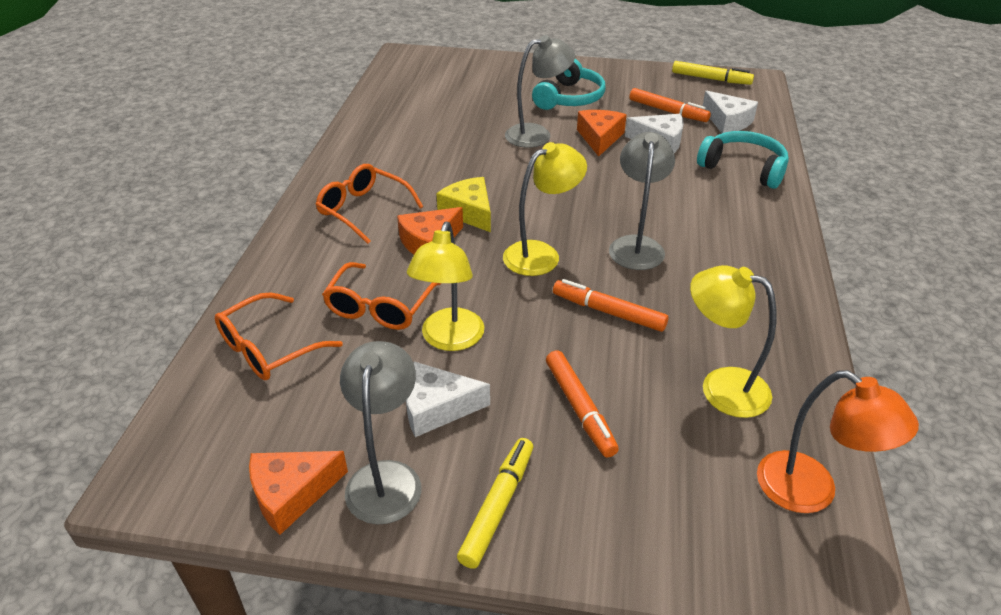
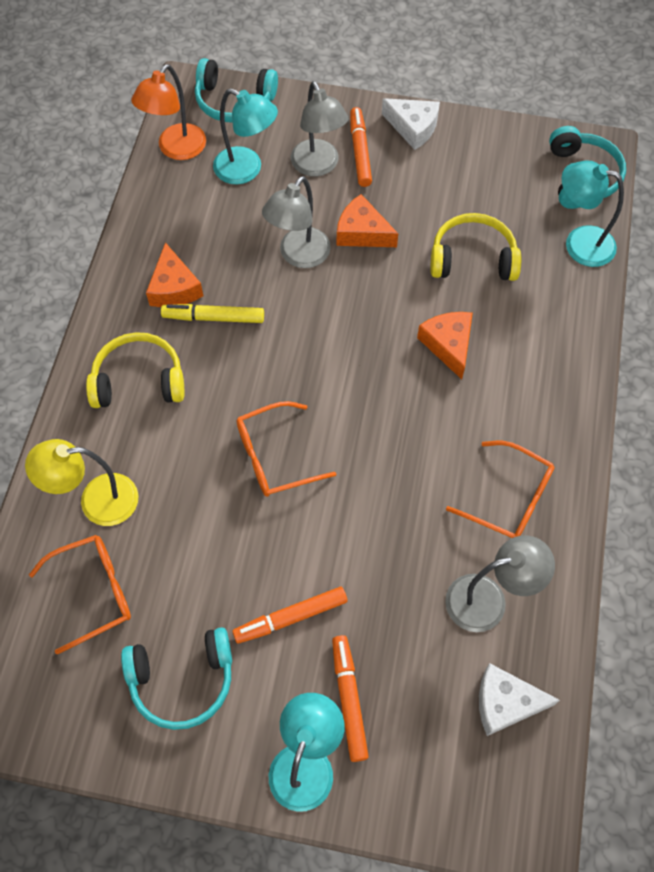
turquoise headphones: [532,59,606,110] [697,131,789,189] = 2 -> [121,627,232,730] [195,58,278,122] [549,126,626,209] = 3
turquoise lamp: none = 0 -> [213,88,278,185] [269,693,345,812] [562,161,624,267] = 3
white cheese: [406,362,490,437] [625,114,684,153] [703,91,758,133] = 3 -> [382,98,440,150] [479,663,560,736] = 2
yellow cheese: [436,177,491,232] = 1 -> none = 0
yellow headphones: none = 0 -> [86,332,184,408] [430,213,521,281] = 2
yellow lamp: [407,222,484,351] [503,142,587,276] [690,265,776,418] = 3 -> [25,439,139,526] = 1
yellow marker: [457,438,533,569] [672,61,754,85] = 2 -> [161,304,264,323] = 1

